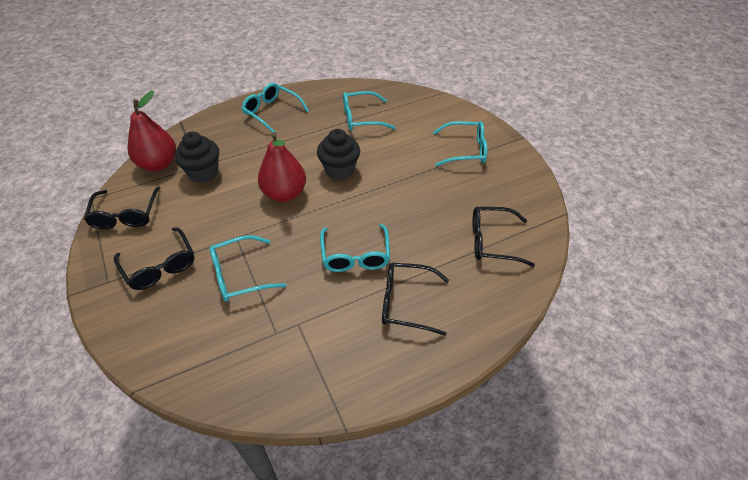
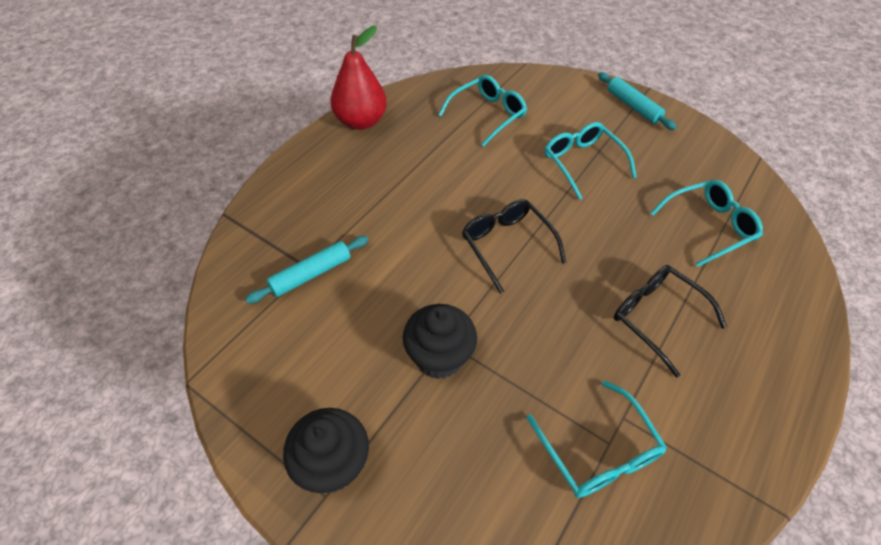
black glasses: [84,187,160,229] [114,227,194,290] [382,263,449,336] [472,207,535,267] = 4 -> [462,199,567,294] [614,265,727,378] = 2
red pear: [128,91,176,171] [258,132,306,202] = 2 -> [330,26,387,130] = 1
turquoise glasses: [210,235,286,302] [241,83,309,133] [320,224,390,272] [343,91,396,131] [433,121,487,166] = 5 -> [438,75,527,147] [526,380,667,498] [545,122,637,200] [650,180,763,267] = 4
turquoise rolling pin: none = 0 -> [245,236,369,304] [598,72,677,130] = 2

